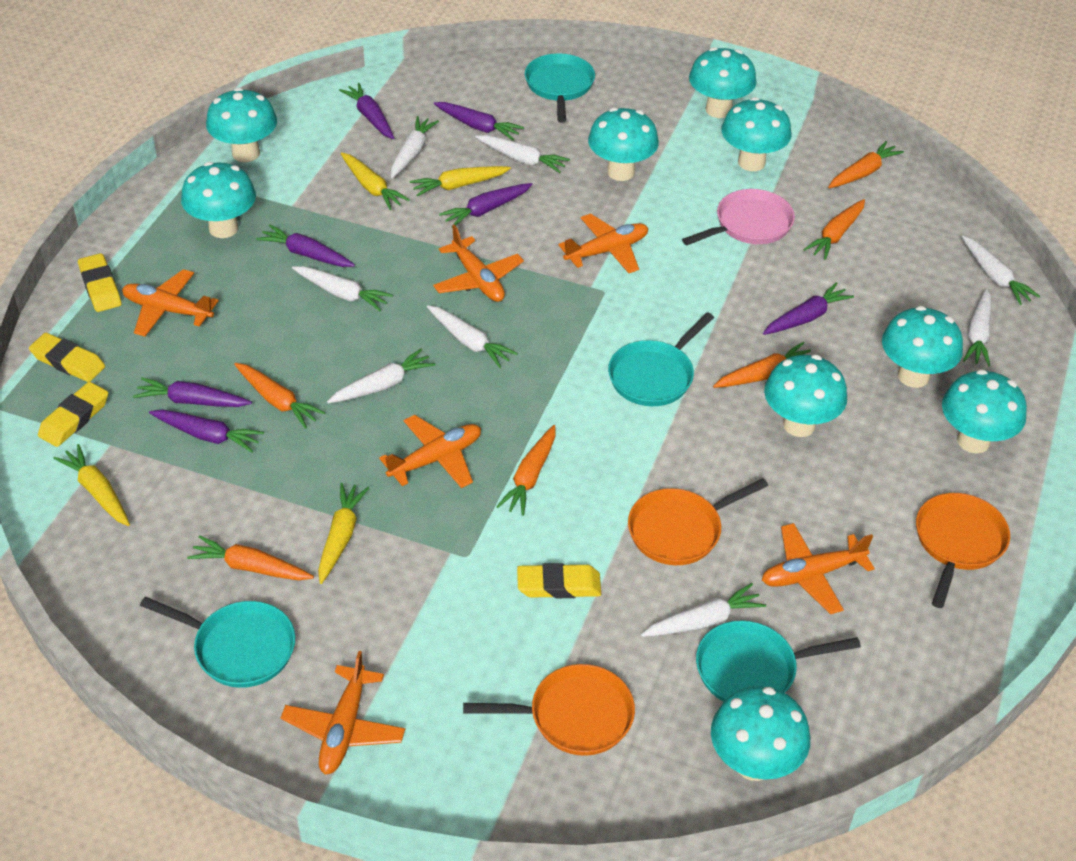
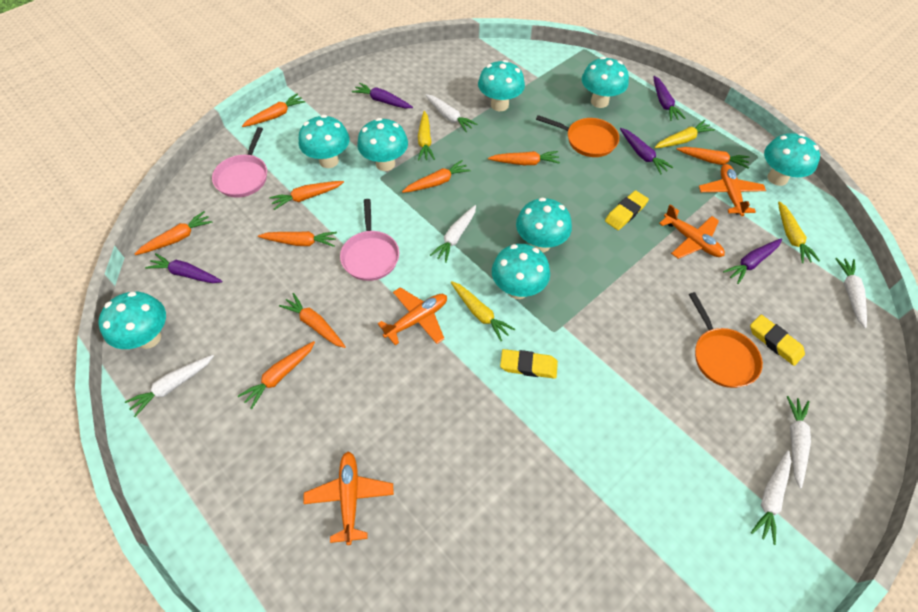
orange carrot: [187,535,314,580] [234,363,326,429] [496,425,556,516] [713,342,811,388] [803,199,865,260] [828,141,904,188] = 6 -> [135,211,212,255] [238,341,315,409] [242,93,305,127] [258,231,337,247] [269,181,344,210] [279,293,346,348] [402,160,471,193] [488,151,560,165] [676,147,749,169] = 9
orange pan: [463,664,635,756] [628,478,768,565] [916,493,1010,608] = 3 -> [536,115,619,157] [689,292,763,388] = 2
orange plane: [122,269,219,337] [281,651,405,775] [379,415,481,488] [433,225,524,302] [558,213,648,273] [762,523,875,614] = 6 -> [303,452,394,545] [378,287,447,345] [659,204,725,259] [699,164,766,216] = 4
pink pan: [682,189,795,245] = 1 -> [212,127,267,198] [340,199,399,281] = 2
purple carrot: [133,378,252,407] [149,410,264,453] [256,224,355,267] [339,83,394,139] [434,102,524,140] [439,183,532,226] [763,282,854,335] = 7 -> [145,253,223,283] [352,82,413,108] [620,128,673,174] [653,76,685,121] [723,238,782,284] = 5
turquoise mushroom: [181,162,256,238] [206,88,277,162] [588,107,659,181] [689,47,757,118] [711,686,810,781] [722,97,791,171] [764,355,847,437] [882,306,963,388] [942,369,1027,454] = 9 -> [98,292,166,349] [299,115,349,168] [357,118,408,171] [478,60,525,111] [492,244,550,299] [516,198,572,253] [582,57,629,108] [764,133,820,186] = 8
turquoise pan: [140,597,295,688] [525,53,595,123] [608,312,714,406] [696,620,861,702] = 4 -> none = 0
white carrot: [292,266,393,311] [327,349,435,403] [391,116,439,178] [427,305,518,368] [475,135,570,173] [641,583,766,637] [961,235,1040,305] [963,289,991,367] = 8 -> [125,355,214,417] [426,94,477,132] [430,205,476,263] [751,450,791,545] [787,396,811,489] [835,258,867,328] = 6
yellow eraser: [29,333,105,382] [38,382,108,447] [78,253,121,312] [517,563,601,598] = 4 -> [500,349,558,379] [605,190,649,230] [750,315,805,366] = 3

